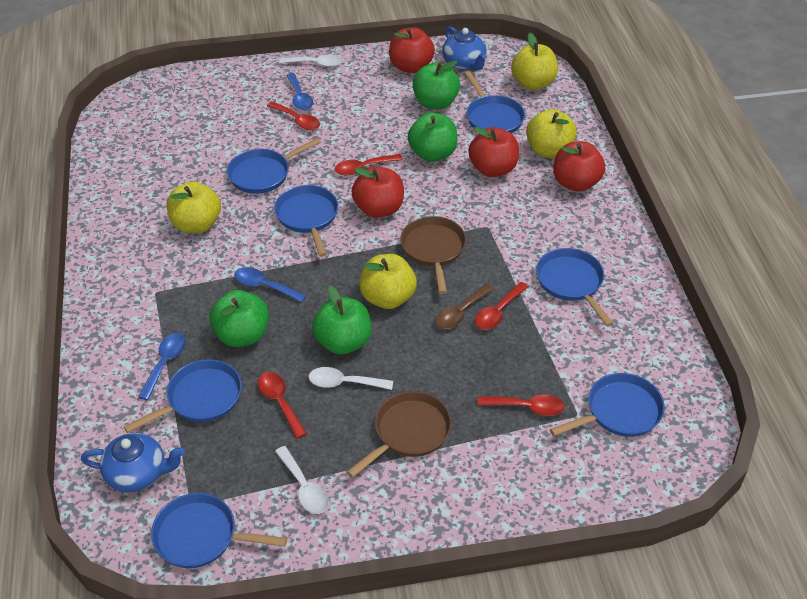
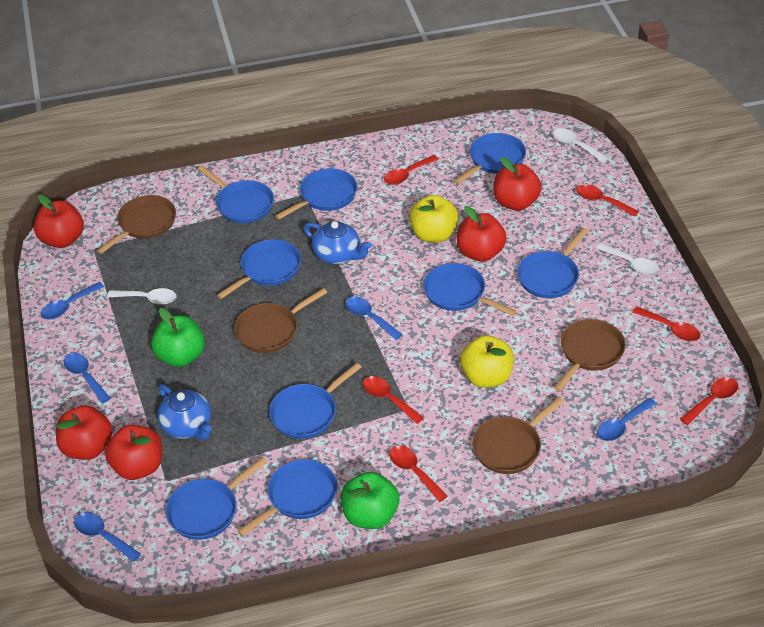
blue pan: [124,359,242,433] [151,493,287,568] [227,138,321,194] [274,185,338,257] [464,71,525,133] [536,248,614,327] [550,373,665,437] = 7 -> [166,457,267,540] [198,165,274,223] [217,239,301,299] [237,459,337,537] [269,363,361,439] [275,168,357,220] [423,263,516,316] [454,133,526,185] [517,228,588,298] = 9
blue spoon: [138,333,186,400] [234,267,306,303] [286,73,313,110] = 3 -> [41,282,104,319] [64,353,111,403] [74,512,141,562] [345,296,403,340] [597,398,656,441] = 5
brown pan: [347,391,452,478] [400,216,466,294] = 2 -> [97,195,176,254] [234,288,327,353] [472,396,564,474] [554,319,626,391] = 4
brown spoon: [435,284,494,329] = 1 -> none = 0
green apple: [209,290,269,347] [312,286,371,354] [408,112,457,162] [413,60,460,110] = 4 -> [151,308,205,367] [341,472,399,529] = 2
red apple: [352,166,404,218] [389,27,435,73] [468,127,519,177] [553,141,605,192] = 4 -> [34,194,84,248] [56,406,112,460] [105,425,162,480] [457,206,507,262] [493,157,542,211] = 5
red spoon: [258,372,307,439] [267,101,320,130] [335,154,403,175] [475,282,528,330] [478,394,565,416] = 5 -> [363,376,424,424] [384,155,439,185] [389,445,448,502] [576,184,639,217] [633,307,700,341] [680,377,738,425] = 6
yellow apple: [167,181,221,233] [359,254,417,309] [511,33,558,90] [526,109,577,158] = 4 -> [409,195,459,243] [460,335,514,388] = 2

